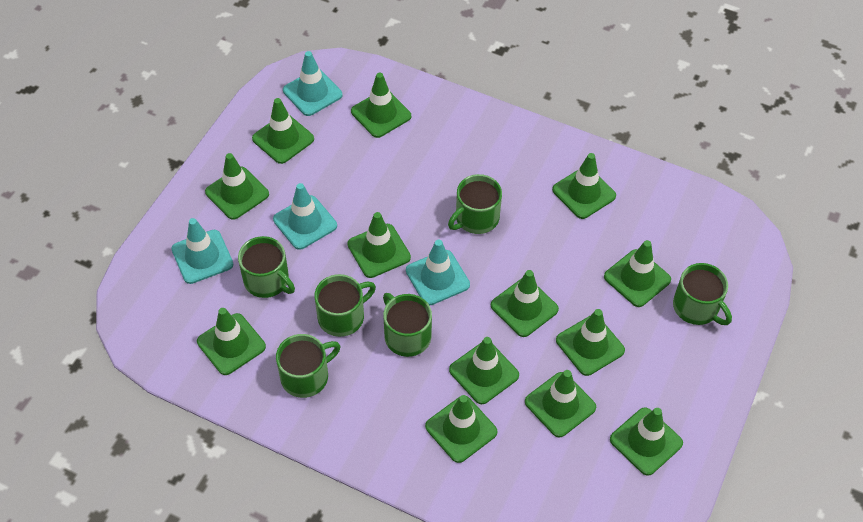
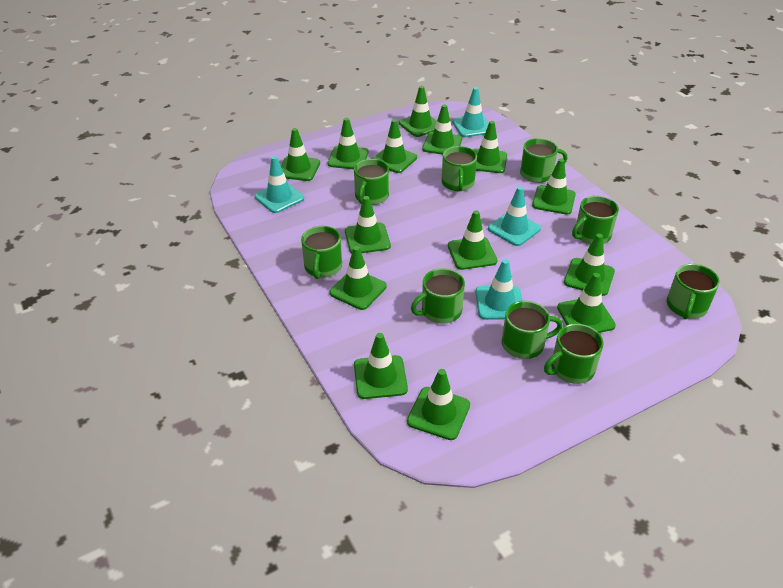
green mug: [238,236,295,298] [276,334,340,398] [315,274,376,337] [383,293,432,357] [448,174,502,234] [673,263,732,325] = 6 -> [301,226,342,279] [354,159,389,205] [411,268,465,324] [442,146,477,191] [502,301,563,359] [520,138,568,183] [544,324,604,384] [572,196,619,244] [667,264,720,319] = 9
green traffic cone: [197,308,266,375] [205,153,269,220] [252,98,314,164] [347,212,411,278] [351,73,411,138] [425,395,498,463] [449,337,519,404] [491,270,559,337] [525,370,596,437] [552,153,616,219] [556,309,625,376] [604,240,671,307] [610,407,683,476] = 13 -> [281,128,320,181] [328,118,369,169] [329,246,387,310] [345,196,391,253] [354,333,408,399] [372,119,417,173] [399,86,437,137] [407,369,470,440] [422,104,462,155] [448,210,498,270] [473,121,507,173] [532,159,576,215] [557,273,616,333] [564,234,615,296] = 14

